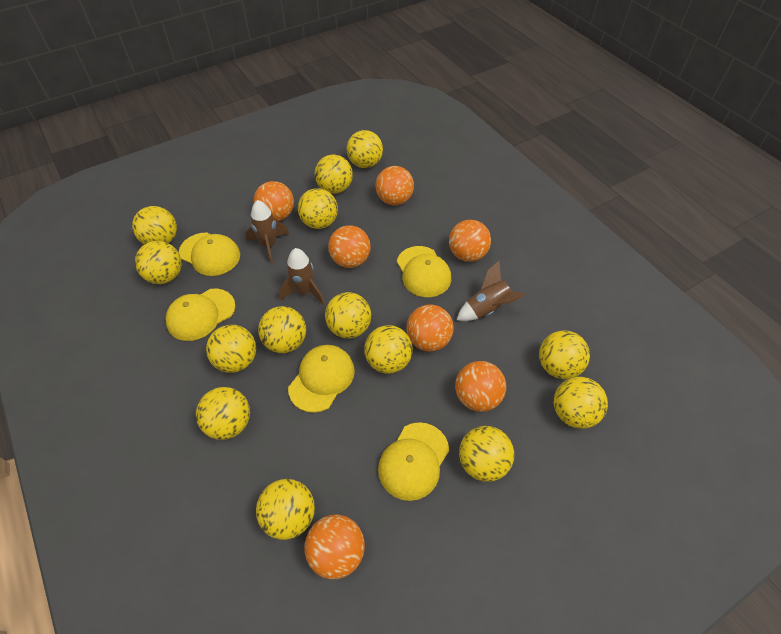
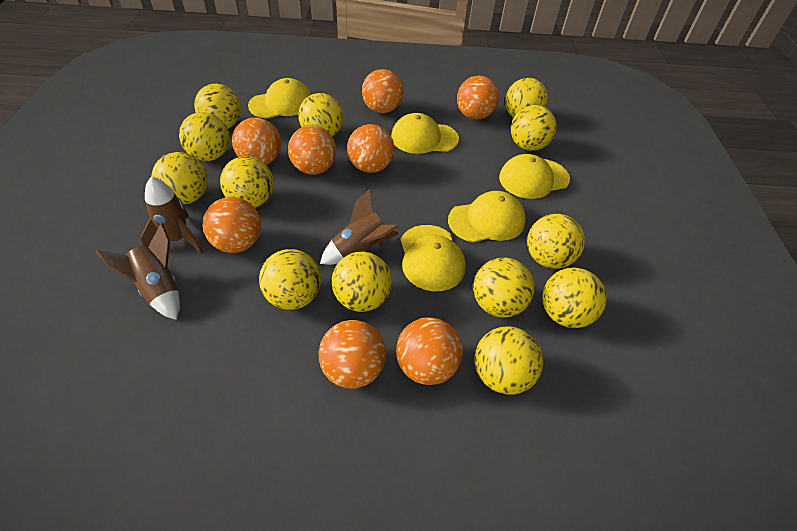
orange ball: [254,181,294,221] [305,515,365,579] [328,225,371,268] [376,166,414,205] [407,305,454,352] [449,220,491,262] [455,361,506,412] = 7 -> [203,197,261,253] [232,118,281,165] [288,125,337,175] [319,320,386,389] [347,124,395,173] [362,69,403,113] [396,317,463,385] [457,76,499,120] = 8
yellow ball: [132,206,177,245] [135,241,182,284] [196,387,250,440] [206,325,256,373] [256,479,315,540] [258,306,306,353] [298,188,338,229] [315,155,353,194] [325,292,371,338] [347,130,383,168] [364,325,413,374] [459,426,514,482] [539,330,590,379] [554,377,608,429] = 14 -> [152,152,208,204] [179,112,230,161] [194,84,242,129] [220,156,274,208] [259,249,321,310] [298,93,343,137] [332,252,392,312] [473,258,534,318] [475,326,543,395] [505,78,548,118] [511,105,557,151] [527,214,585,269] [542,267,607,328] = 13

